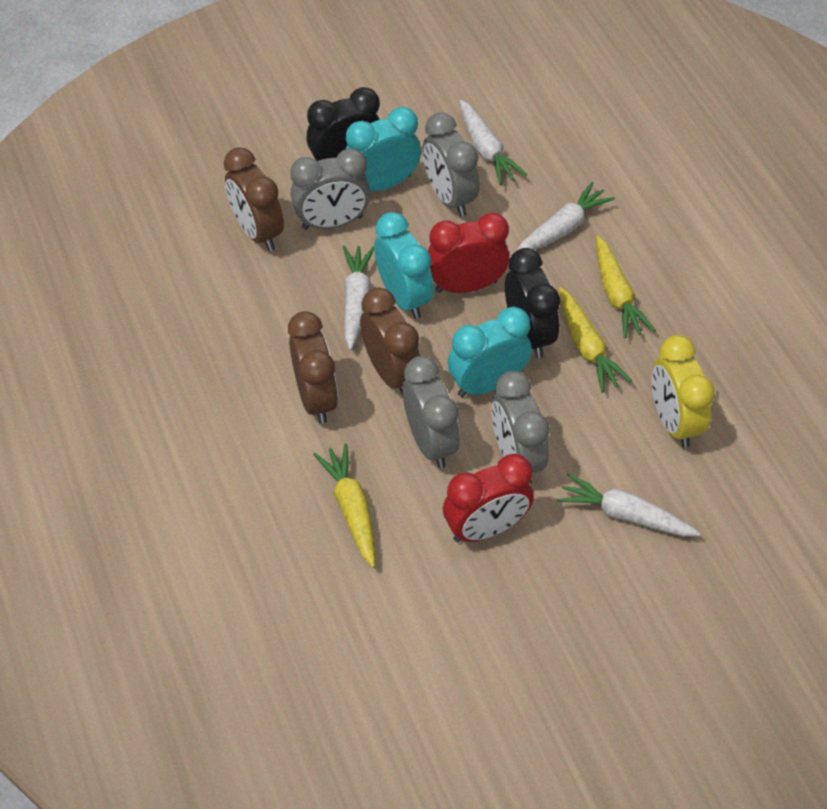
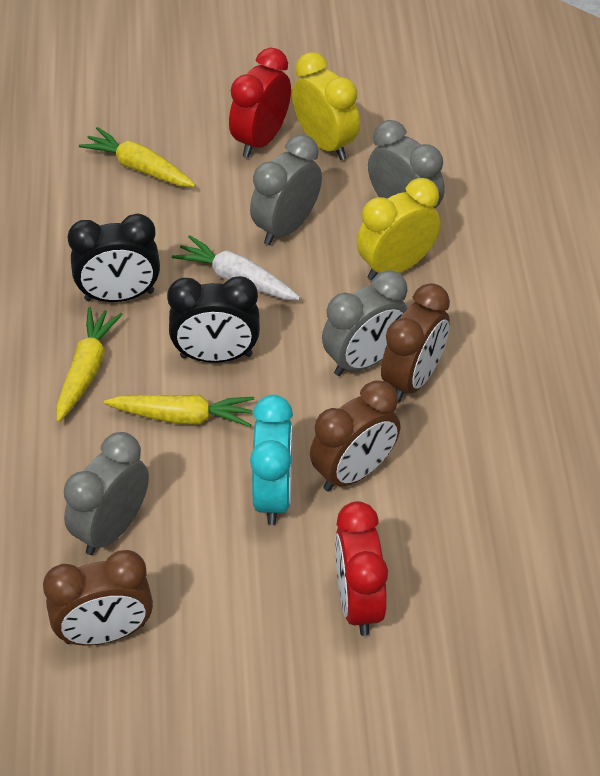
turquoise clock: [346,107,421,191] [374,212,434,319] [448,307,532,397] = 3 -> [250,395,293,525] = 1
white carrot: [343,245,374,350] [459,99,527,185] [517,182,615,250] [557,473,700,536] = 4 -> [172,235,300,300] = 1
yellow clock: [651,335,715,448] = 1 -> [292,52,360,160] [357,178,441,280] = 2

